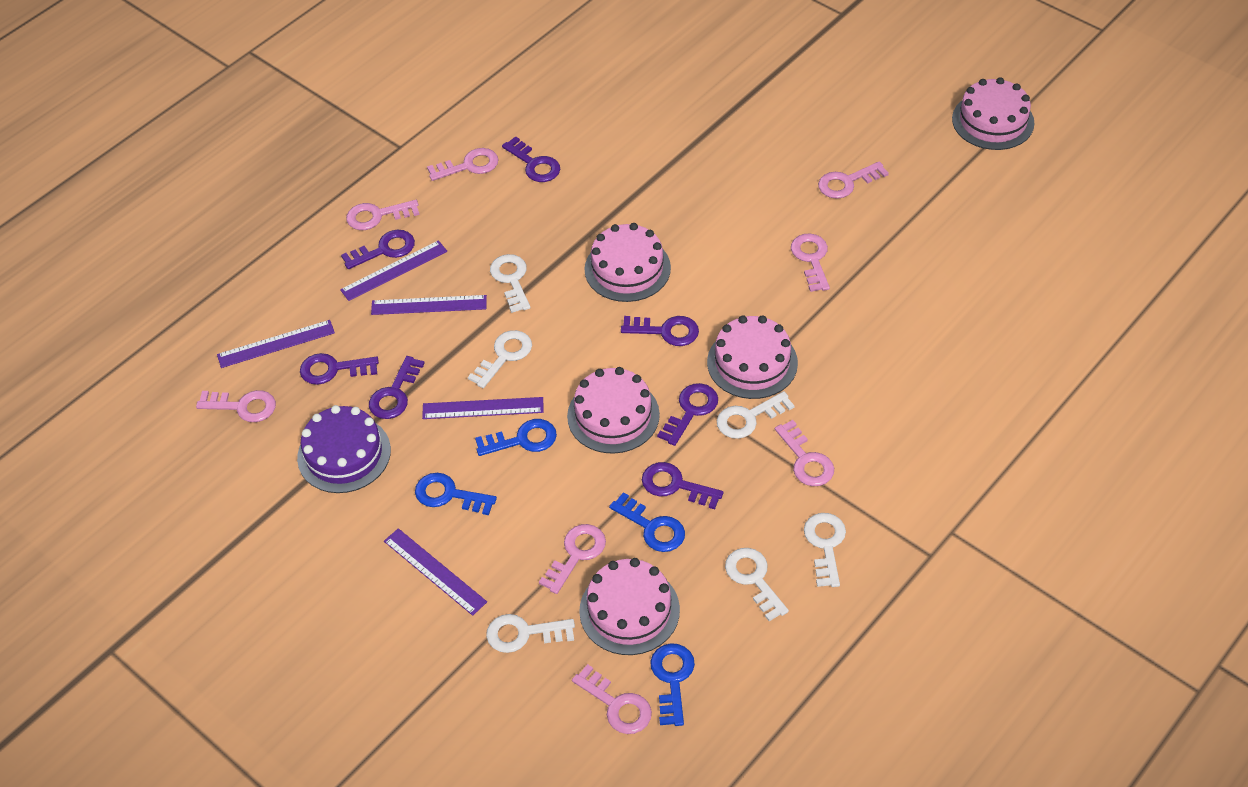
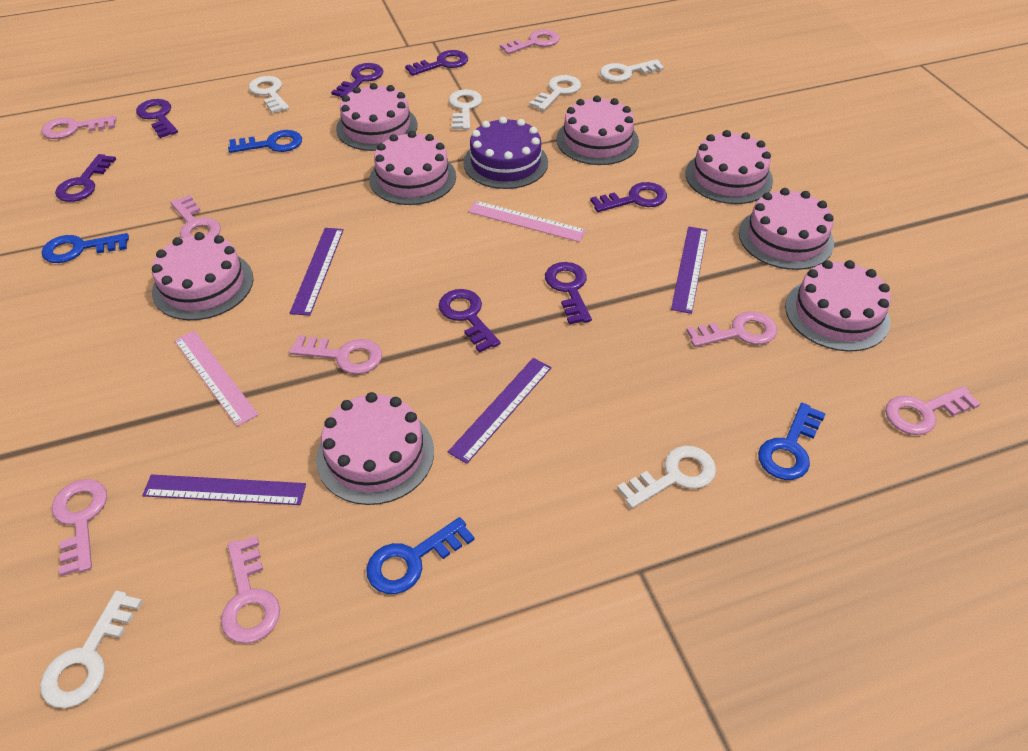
pink cake: [567,367,660,454] [579,558,680,655] [585,223,671,302] [707,315,798,399] [952,77,1034,150] = 5 -> [152,232,253,320] [316,392,434,505] [336,83,417,151] [370,131,456,205] [556,96,639,165] [685,130,773,204] [739,188,834,270] [785,260,891,352] = 8
pink ruler: none = 0 -> [174,331,258,427] [468,201,586,242] = 2
purple ruler: [217,320,335,368] [340,240,447,301] [371,295,487,315] [384,528,487,616] [422,397,544,419] = 5 -> [142,475,306,505] [290,228,344,316] [448,358,552,464] [671,227,707,314] = 4

